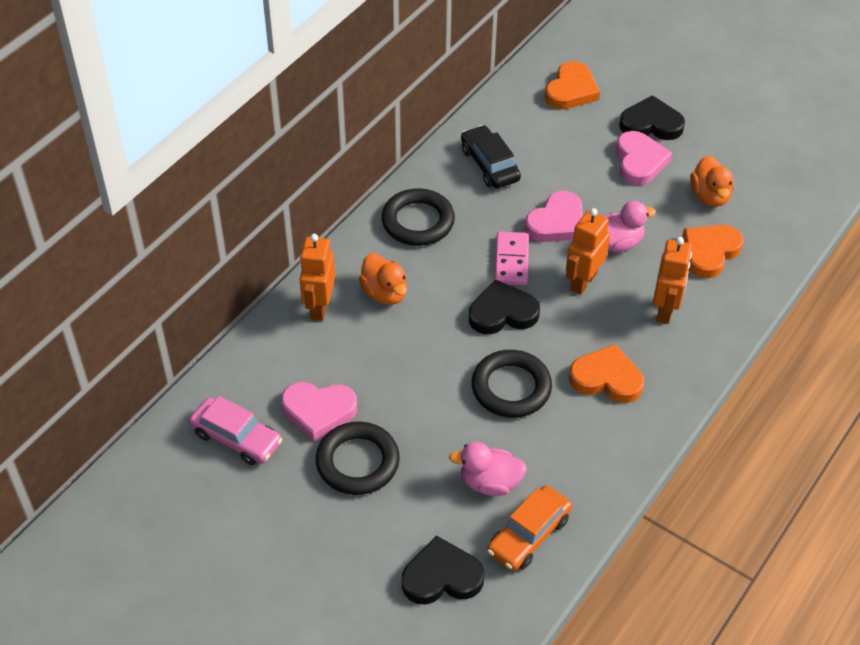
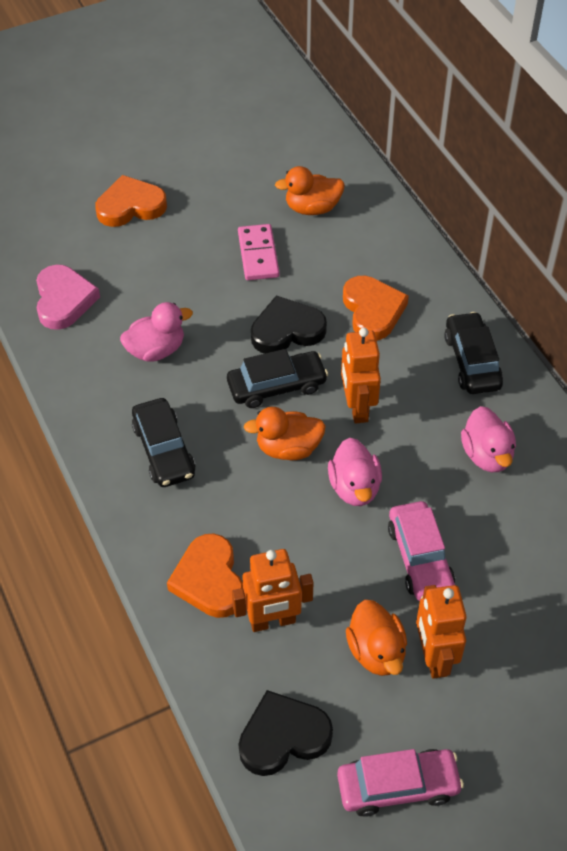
black car: [461,125,521,189] = 1 -> [132,398,196,487] [227,349,328,408] [444,312,503,394] = 3
black heart: [402,536,484,605] [469,279,540,334] [619,95,685,140] = 3 -> [238,690,333,776] [251,295,327,354] = 2
black ring: [316,422,400,495] [382,188,455,246] [472,350,552,418] = 3 -> none = 0
orange car: [487,485,572,571] = 1 -> none = 0
orange duck: [359,253,407,305] [690,156,734,207] = 2 -> [244,407,326,460] [275,166,345,215] [346,600,407,676] = 3
pink car: [189,396,282,465] = 1 -> [337,749,464,817] [388,501,455,601] = 2
pink duck: [449,442,527,496] [604,201,656,252] = 2 -> [120,302,193,362] [328,438,382,506] [461,406,516,472] = 3
pink heart: [281,382,357,441] [525,191,583,242] [616,131,672,185] = 3 -> [36,265,100,330] = 1

